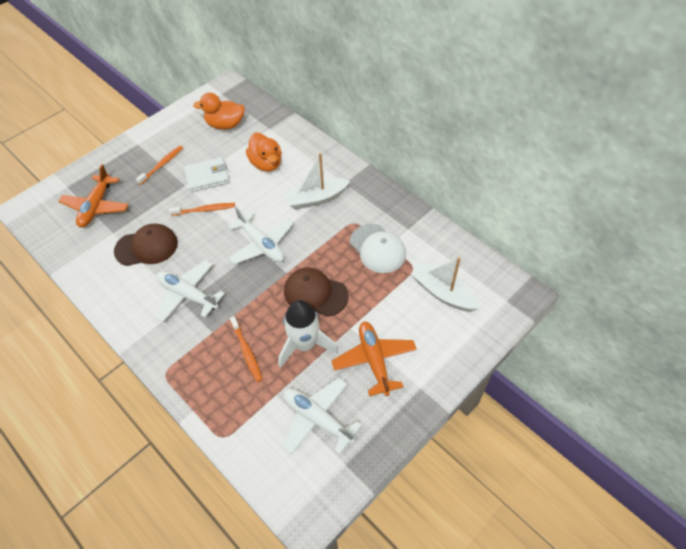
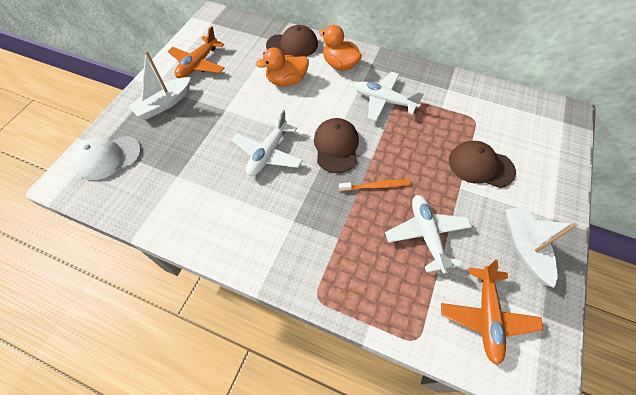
brown cap: [114,224,178,266] [284,268,349,317] = 2 -> [266,25,318,57] [314,118,359,173] [449,141,516,188] = 3
orange toothbrush: [136,146,183,185] [169,203,235,216] [230,316,262,382] = 3 -> [339,179,411,191] = 1
white rocket: [278,300,338,368] = 1 -> none = 0
white wallet: [184,157,230,192] = 1 -> none = 0

